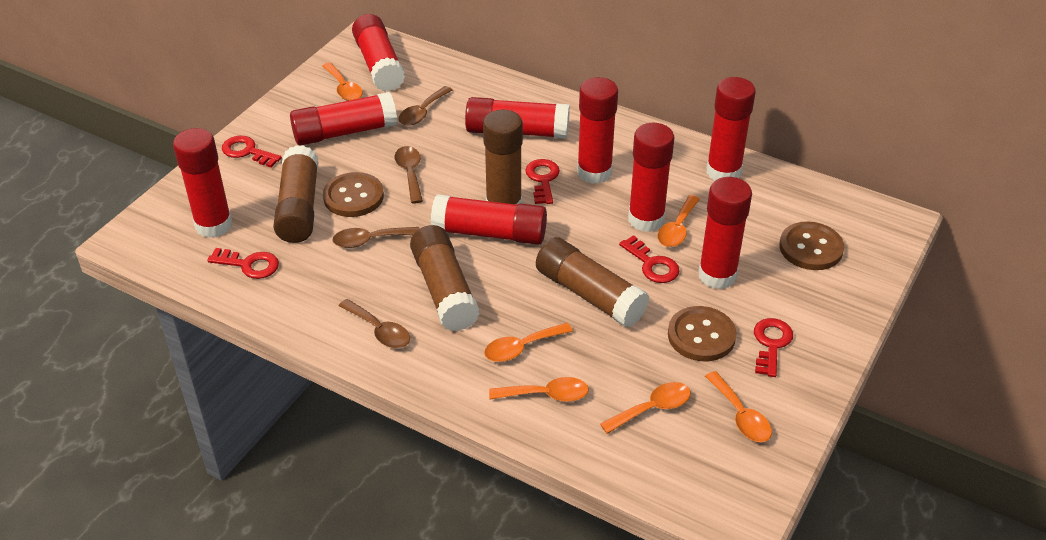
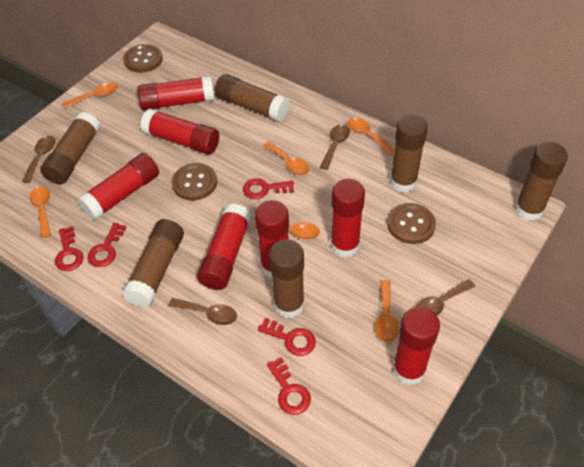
brown glue stick: [273,145,319,243] [410,225,480,331] [483,110,523,205] [536,237,649,327] = 4 -> [40,112,100,184] [122,219,184,307] [215,74,290,122] [269,239,304,318] [390,115,428,193] [515,142,568,221] = 6
red glue stick: [173,128,232,238] [290,92,397,145] [352,14,405,92] [431,194,547,245] [465,97,570,139] [577,77,618,184] [628,123,674,232] [698,177,752,289] [706,77,756,181] = 9 -> [77,153,159,221] [137,76,214,111] [140,109,219,155] [197,204,251,290] [255,200,289,278] [331,179,365,258] [393,307,440,385] = 7

